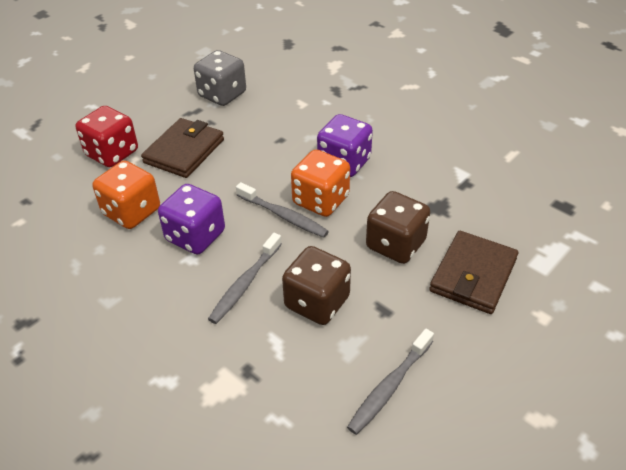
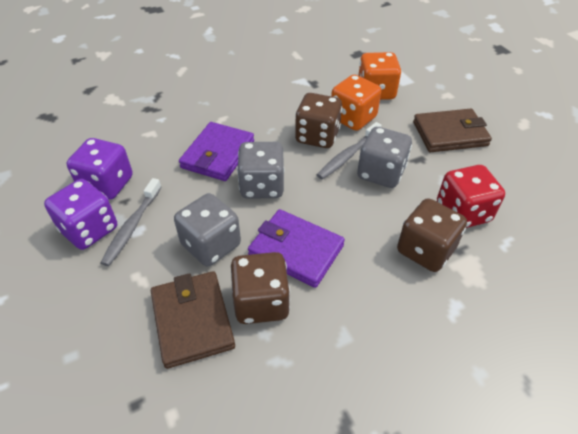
brown dice: [282,246,351,325] [366,191,430,264] = 2 -> [231,252,290,324] [295,93,342,148] [397,198,467,272] = 3
grey dice: [194,50,246,106] = 1 -> [174,193,241,266] [237,142,284,199] [357,127,412,188] = 3
grey toothbrush: [208,233,282,324] [236,182,329,238] [347,329,434,435] = 3 -> [101,178,162,266] [317,122,382,179] = 2
purple wallet: none = 0 -> [179,122,254,181] [248,209,345,288] = 2

